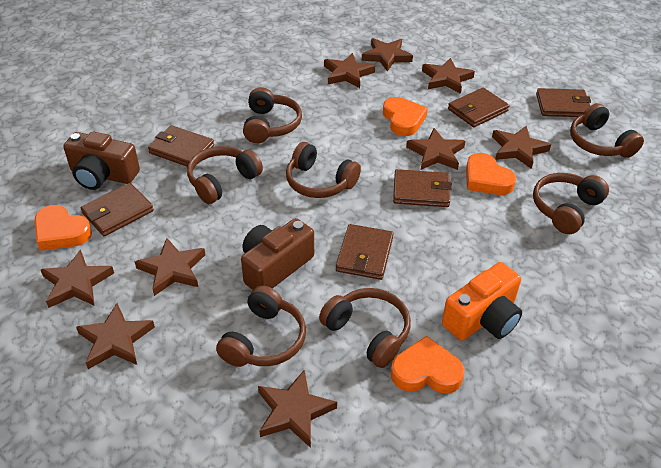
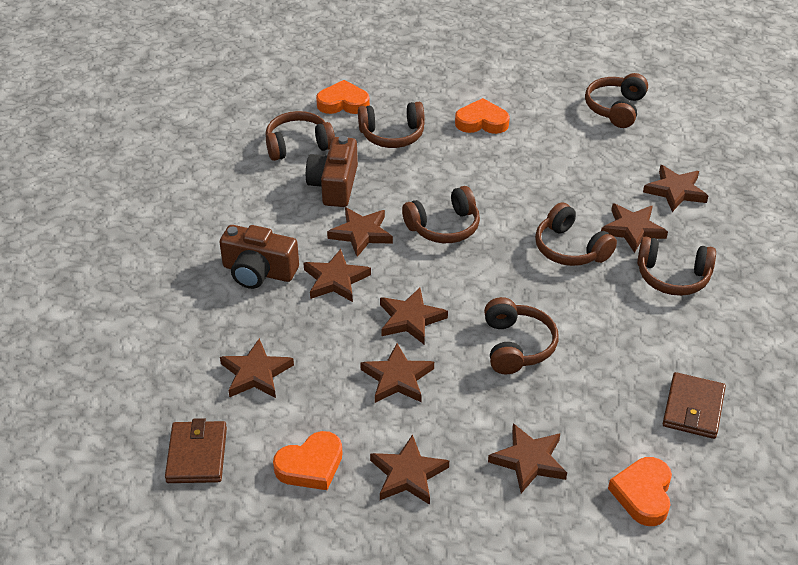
brown wallet: [80,183,154,236] [148,125,214,167] [336,224,393,280] [393,169,452,207] [448,88,509,127] [536,88,591,117] = 6 -> [165,418,227,483] [663,372,726,439] = 2
orange camera: [442,262,522,341] = 1 -> none = 0

